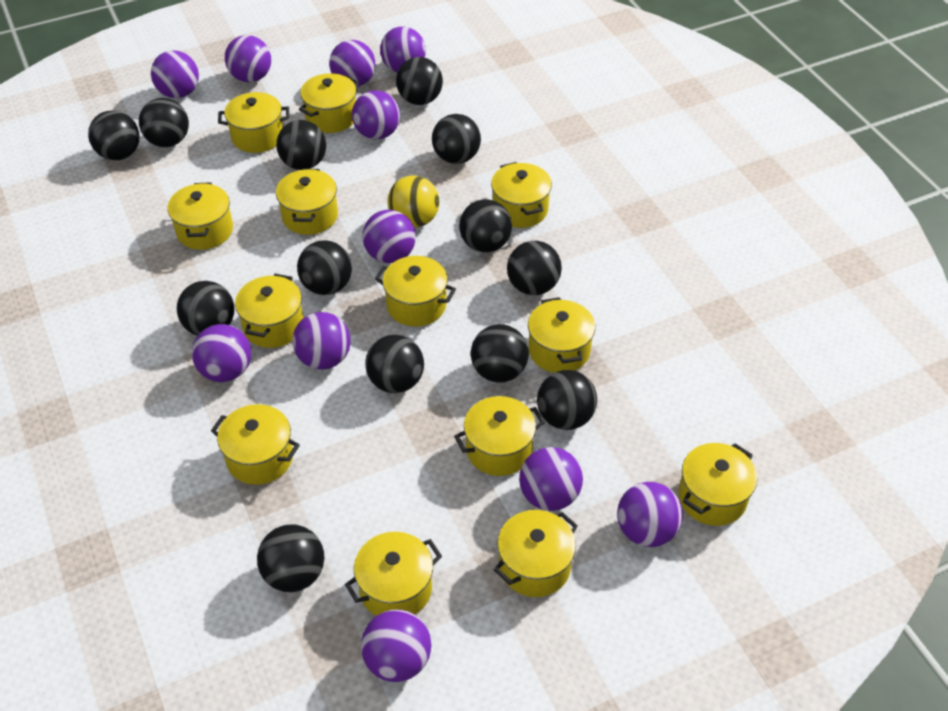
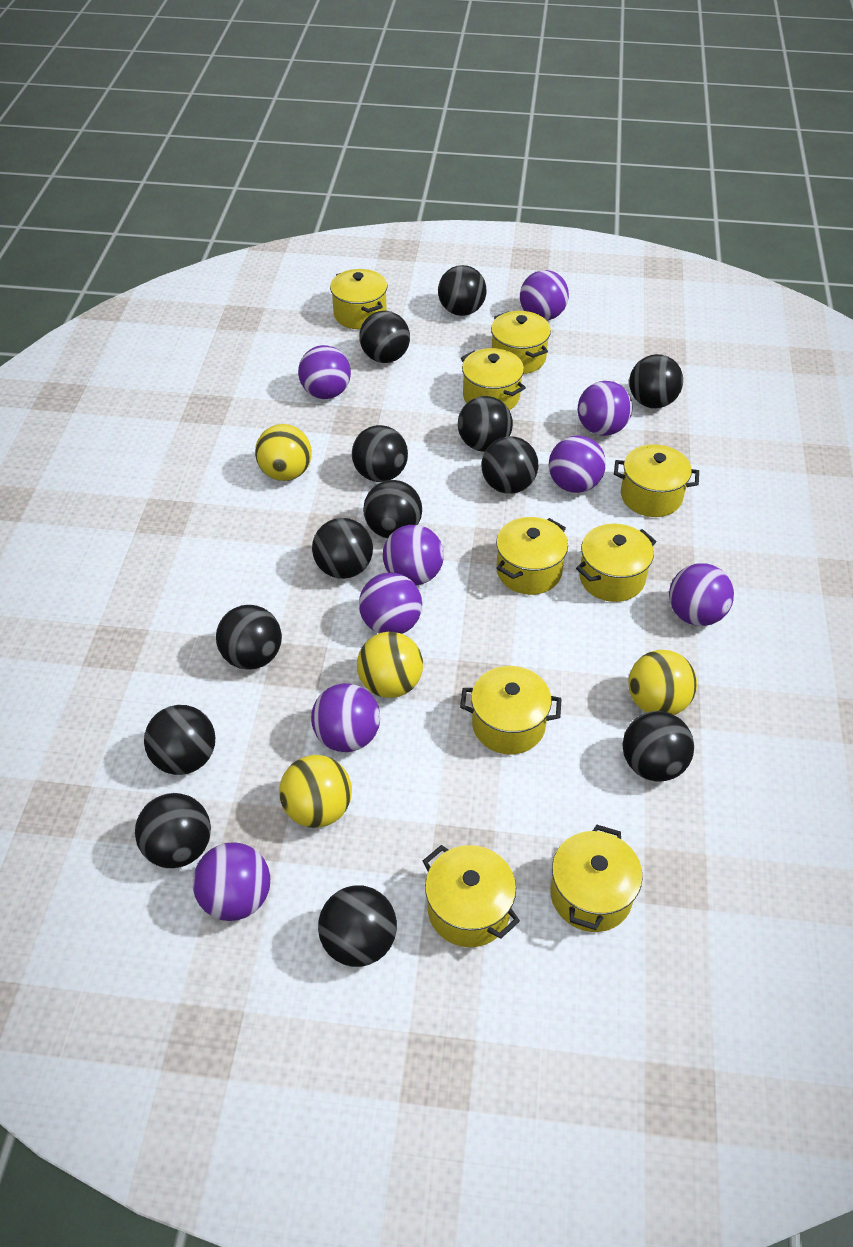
purple ball: [151,50,199,98] [192,324,251,382] [225,35,271,83] [292,312,351,370] [329,40,375,87] [352,90,400,139] [361,609,431,682] [362,210,416,263] [380,26,426,72] [519,447,583,511] [617,482,683,547] = 11 -> [193,842,270,921] [298,345,351,399] [311,683,380,752] [359,573,422,634] [383,525,444,585] [520,270,569,321] [549,435,606,493] [578,381,632,436] [669,563,734,626] = 9
yellow ball: [388,175,439,228] = 1 -> [255,424,312,481] [279,755,352,828] [357,632,423,698] [628,650,697,715] = 4
yellow pot: [168,182,233,250] [211,404,300,485] [218,92,289,153] [235,274,303,348] [276,169,338,235] [299,73,358,133] [345,532,442,616] [375,256,456,327] [454,396,545,476] [491,162,552,228] [494,510,578,597] [528,297,595,373] [678,443,757,526] = 13 -> [330,269,387,329] [423,845,520,947] [460,666,562,754] [461,348,526,410] [491,311,551,374] [496,517,568,595] [550,824,643,932] [576,523,657,602] [614,444,699,517] = 9

